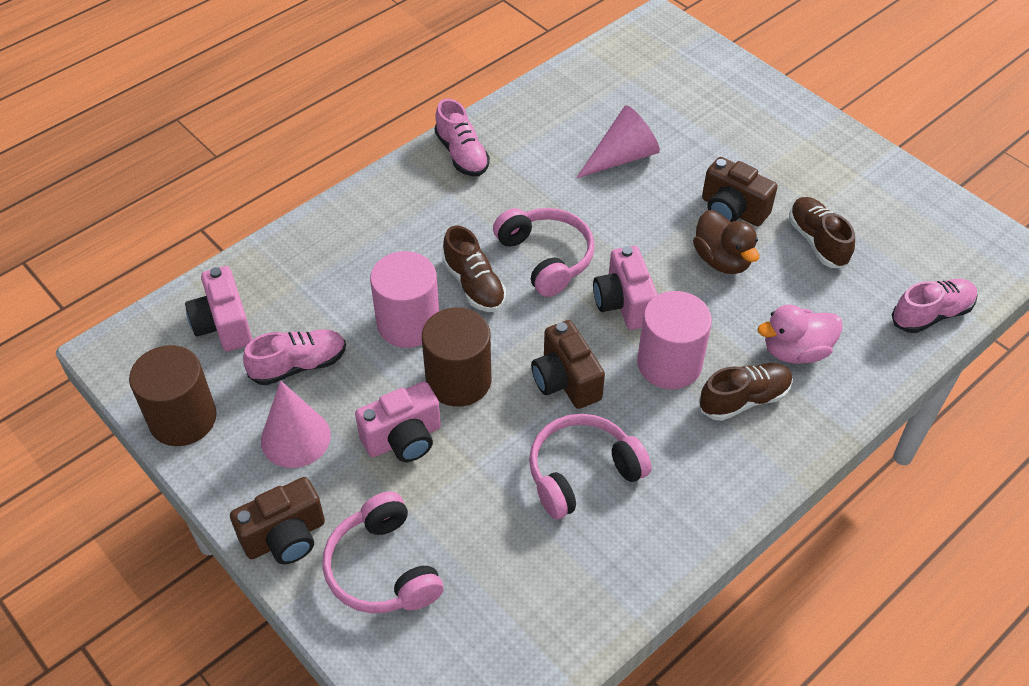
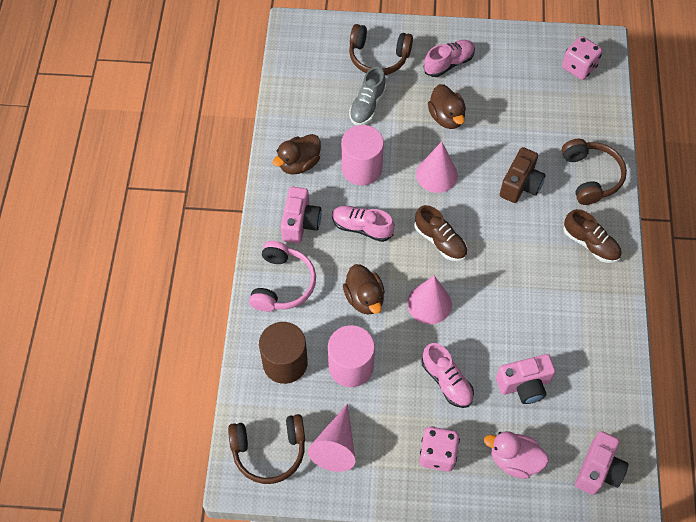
brown camera: [230,477,325,564] [531,320,605,409] [702,157,778,226] = 3 -> [500,147,546,203] = 1
brown cylinder: [129,345,217,446] [422,307,492,407] = 2 -> [259,322,308,384] = 1
brown duck: [693,210,759,274] = 1 -> [272,134,321,175] [343,264,385,315] [428,84,466,129] = 3
brown headphones: none = 0 -> [228,414,305,484] [349,24,413,75] [562,139,627,205] = 3
brown shoe: [442,226,506,312] [699,363,793,421] [789,197,855,269] = 3 -> [414,205,468,261] [563,209,621,263] = 2
grey shoe: none = 0 -> [349,67,386,125] = 1
pink cone: [261,381,331,468] [576,105,660,178] = 2 -> [308,403,355,472] [407,276,452,324] [416,142,458,193] = 3
pink dice: none = 0 -> [419,426,460,472] [562,36,602,80] = 2
pink headphones: [322,492,444,613] [493,208,595,297] [529,414,652,519] = 3 -> [249,241,316,312] = 1

